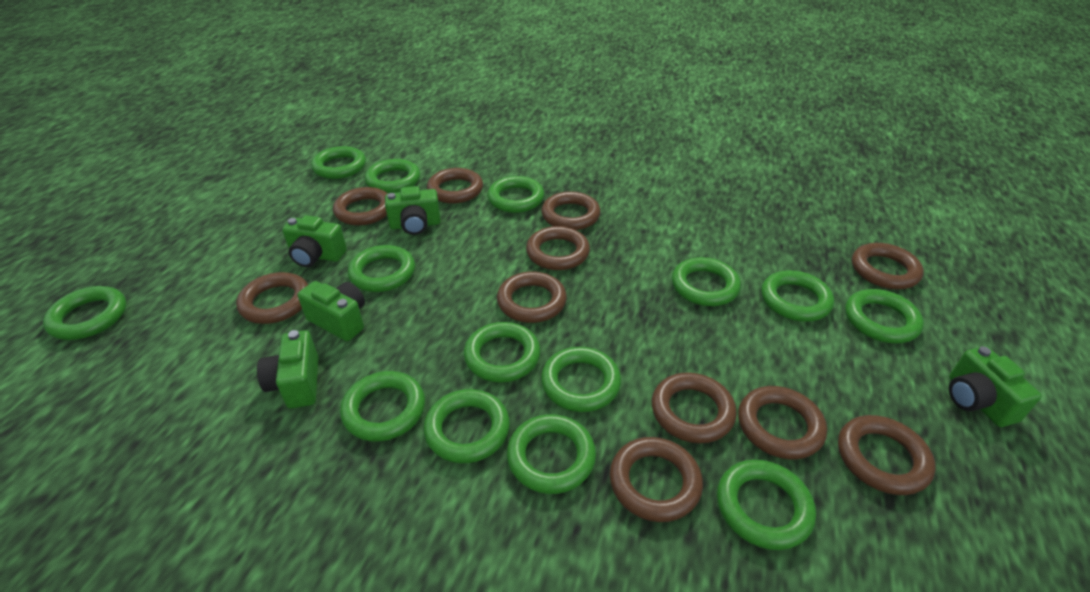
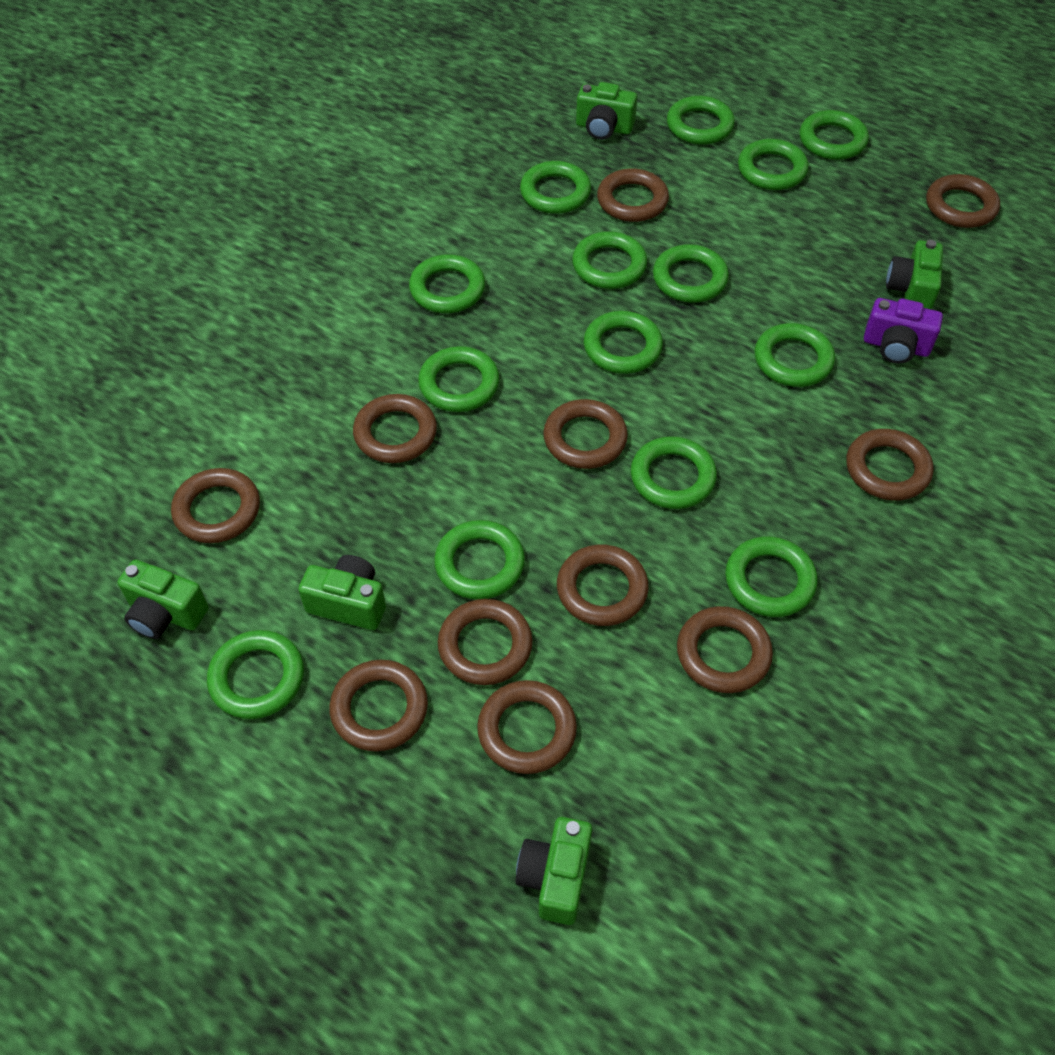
purple camera: none = 0 -> [864,298,943,364] = 1

